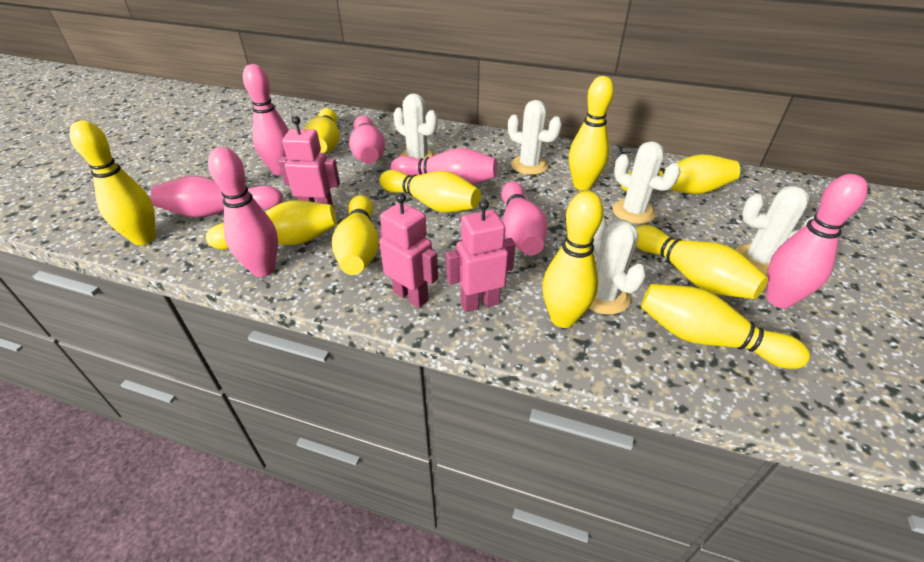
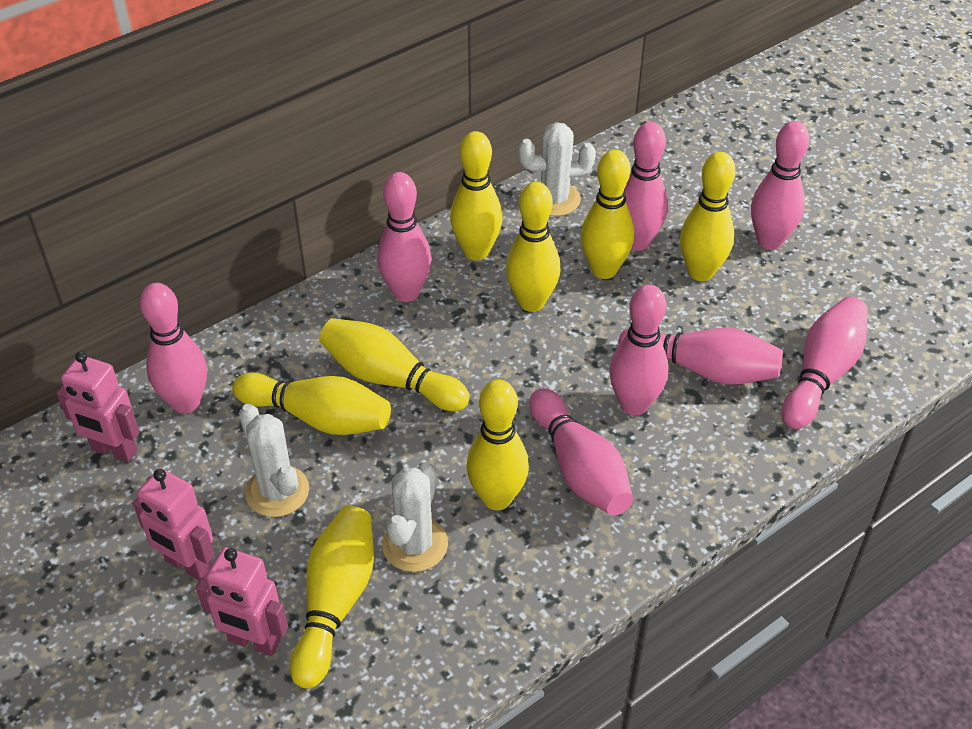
pink bowling pin: [151,176,283,217] [208,147,278,277] [243,64,289,176] [349,116,385,164] [391,148,497,185] [501,182,547,256] [766,174,868,308] = 7 -> [140,283,207,414] [377,172,431,302] [529,388,633,516] [609,284,668,415] [618,328,783,384] [624,122,668,251] [751,121,809,250] [781,297,868,429] = 8
white cactus: [393,93,438,159] [508,100,562,175] [589,217,646,315] [612,141,681,224] [735,186,814,276] = 5 -> [239,404,309,517] [382,463,448,572] [518,122,596,216] = 3
yellow bowling pin: [69,120,156,245] [206,200,337,249] [305,108,340,154] [332,195,379,275] [380,170,481,213] [542,191,604,328] [569,76,614,191] [621,154,740,194] [636,225,768,299] [641,284,810,369] = 10 -> [232,372,391,435] [290,506,374,689] [319,318,470,411] [450,131,503,261] [466,379,529,510] [506,182,560,312] [581,149,634,279] [680,152,736,281] = 8

